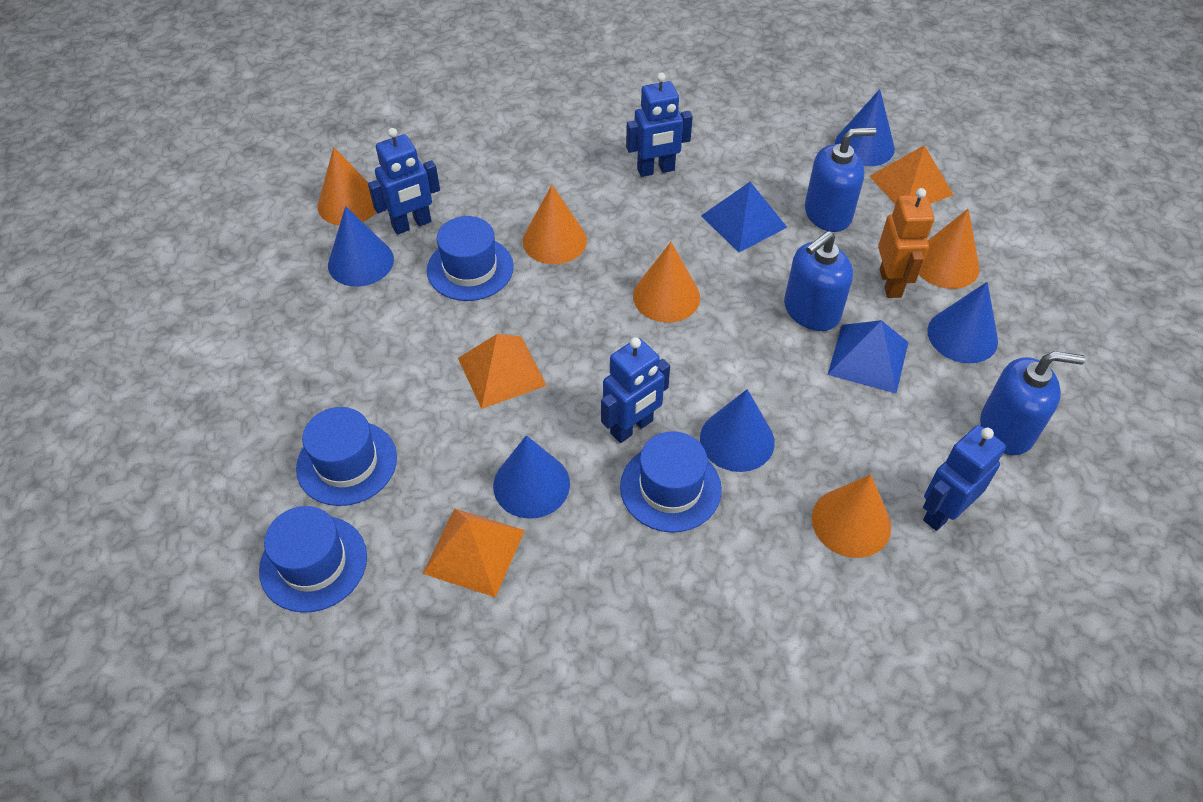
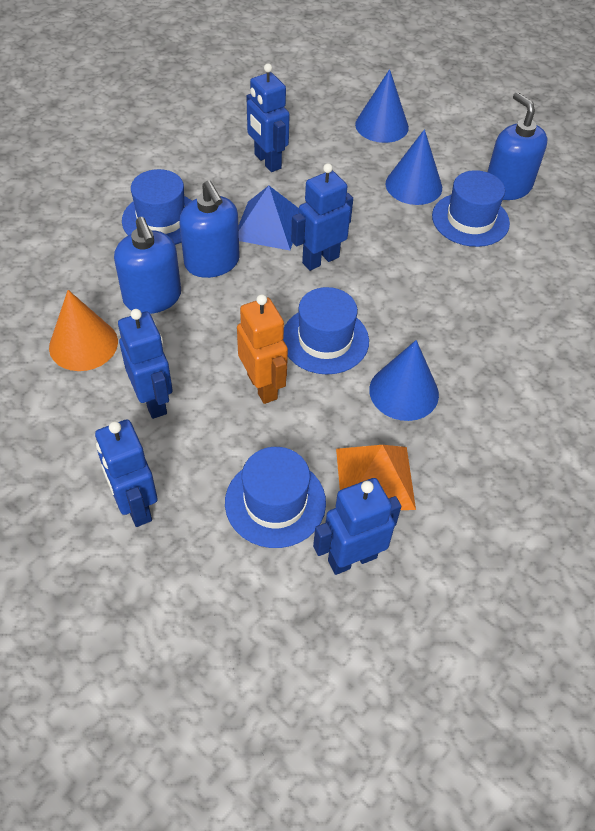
blue cone: [328,206,394,287] [493,435,570,519] [700,389,775,472] [835,89,895,166] [927,282,998,363] = 5 -> [355,69,409,143] [369,340,439,421] [386,129,442,205] = 3
blue pyramid: [701,182,787,252] [828,320,908,394] = 2 -> [238,186,299,250] = 1
blue robot: [368,128,440,235] [601,337,670,443] [626,72,693,177] [923,425,1006,531] = 4 -> [95,419,158,527] [118,309,173,419] [246,63,290,172] [291,163,353,271] [313,478,401,575] = 5
orange cone: [318,147,376,225] [523,185,587,264] [633,242,700,323] [812,475,891,558] [919,209,980,289] = 5 -> [49,290,118,371] = 1
orange pyramid: [422,508,525,598] [458,334,547,409] [870,145,953,204] = 3 -> [336,445,416,510] = 1

